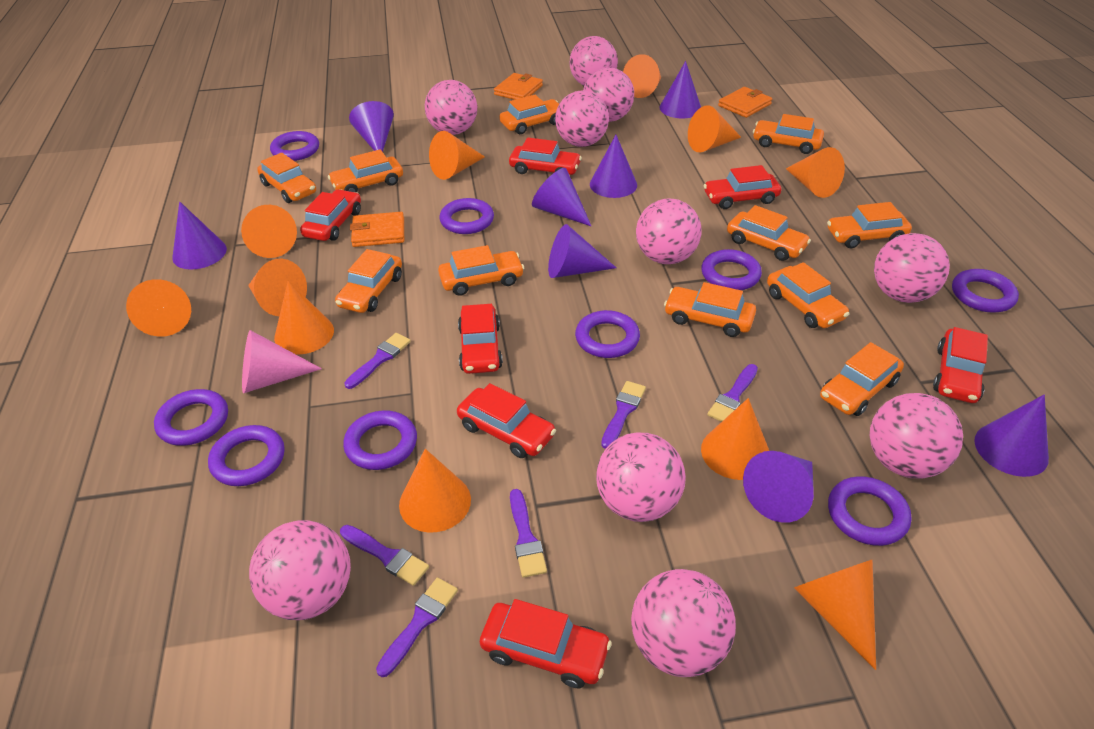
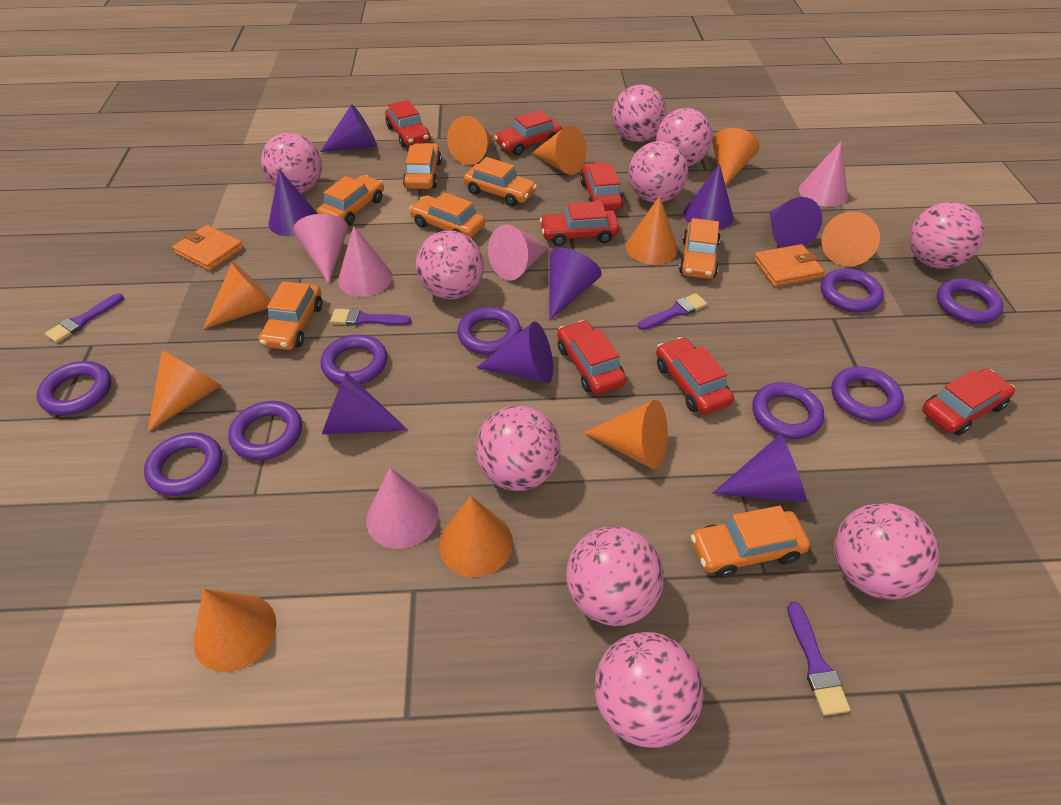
orange car: [257,153,316,203] [328,149,403,192] [335,249,402,313] [438,245,524,296] [499,95,559,134] [664,282,756,337] [727,205,811,261] [753,114,824,154] [767,262,849,328] [820,342,904,416] [827,202,912,248] = 11 -> [259,281,322,350] [317,175,384,226] [403,143,442,189] [409,192,485,238] [463,157,537,207] [679,218,721,279] [691,506,810,578] = 7
orange cone: [126,279,191,337] [241,205,297,258] [248,259,307,316] [274,281,334,354] [399,449,471,533] [429,131,485,180] [623,54,661,98] [688,105,741,152] [701,398,769,480] [786,147,845,198] [794,559,876,670] = 11 -> [148,351,222,432] [193,589,276,672] [203,262,271,329] [439,496,513,577] [447,116,493,165] [532,125,586,175] [583,400,668,469] [625,196,678,265] [712,128,760,186] [821,212,880,266] = 10
orange wallet: [350,212,404,247] [494,73,543,100] [718,87,772,118] = 3 -> [172,225,244,271] [754,244,824,287] = 2
pink cone: [242,330,322,393] = 1 -> [293,214,348,284] [338,226,393,297] [366,468,439,549] [488,224,549,280] [799,142,848,207] = 5
purple brush: [340,525,429,586] [344,333,411,389] [376,578,458,677] [510,489,547,578] [601,381,646,449] [707,364,758,422] = 6 -> [45,293,124,343] [330,308,411,326] [638,293,707,330] [787,601,851,716] = 4

